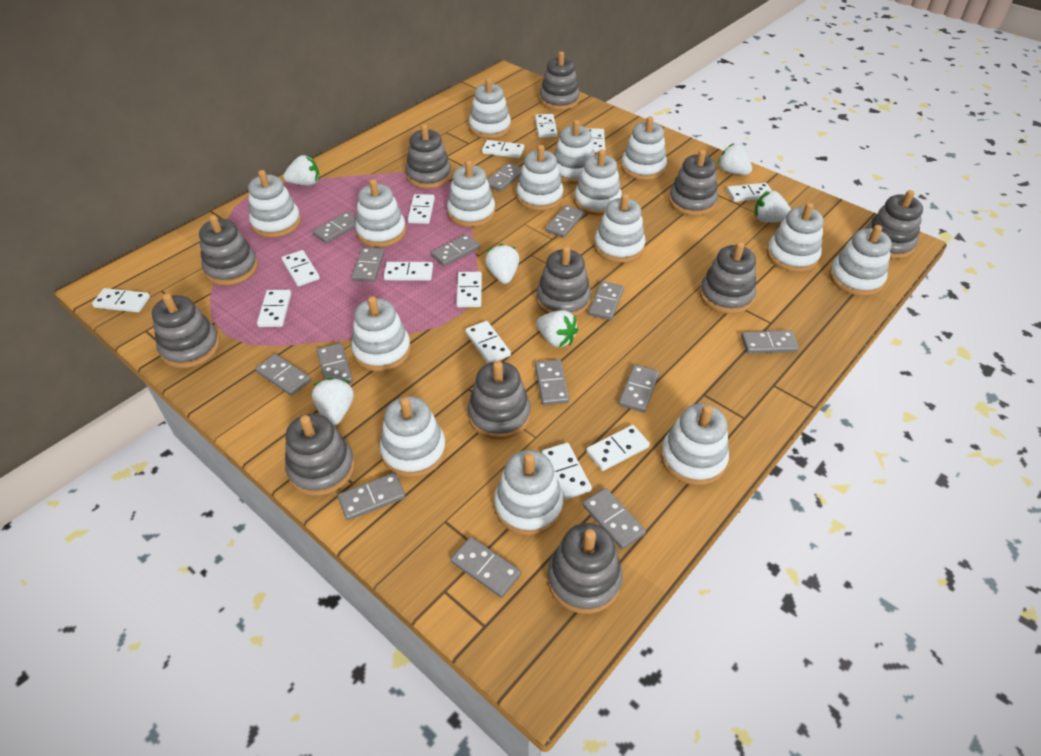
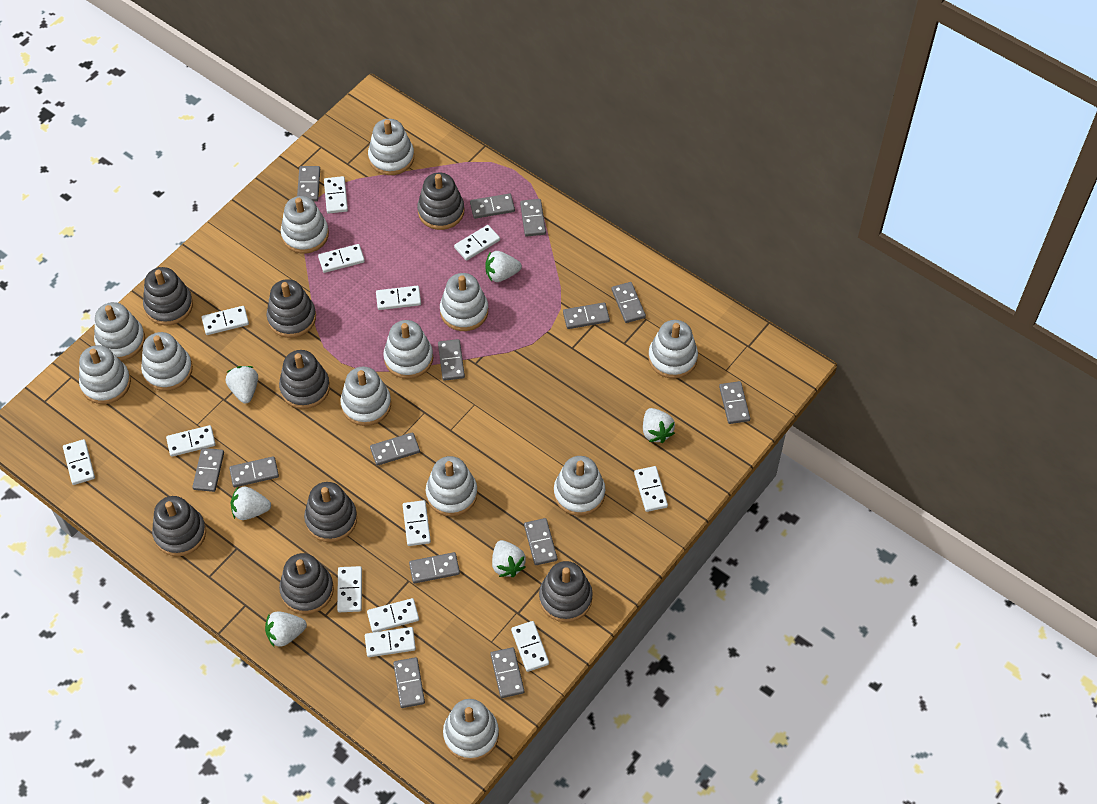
grey stacking toy: [152,293,220,368] [199,215,258,285] [285,414,355,496] [406,124,452,188] [468,361,531,440] [536,246,591,316] [540,51,580,110] [547,523,623,614] [669,150,718,216] [700,242,756,314] [865,190,923,259] = 11 -> [143,267,193,326] [152,496,206,556] [267,279,316,338] [279,350,330,409] [279,553,334,614] [304,482,357,542] [417,173,464,230] [539,561,593,622] = 8
white stacking toy: [248,170,301,238] [351,296,411,372] [355,179,406,247] [380,396,446,478] [447,160,495,227] [469,78,511,139] [494,450,563,536] [516,145,563,211] [554,120,595,184] [574,149,622,216] [594,194,645,263] [621,116,667,180] [661,404,729,485] [767,203,824,272] [829,225,892,296] = 15 -> [79,345,131,404] [94,302,145,361] [141,332,193,391] [281,196,329,254] [340,366,391,426] [368,119,414,175] [383,320,433,379] [426,456,478,516] [440,273,488,331] [443,699,499,761] [554,456,605,516] [648,320,698,379] = 12

